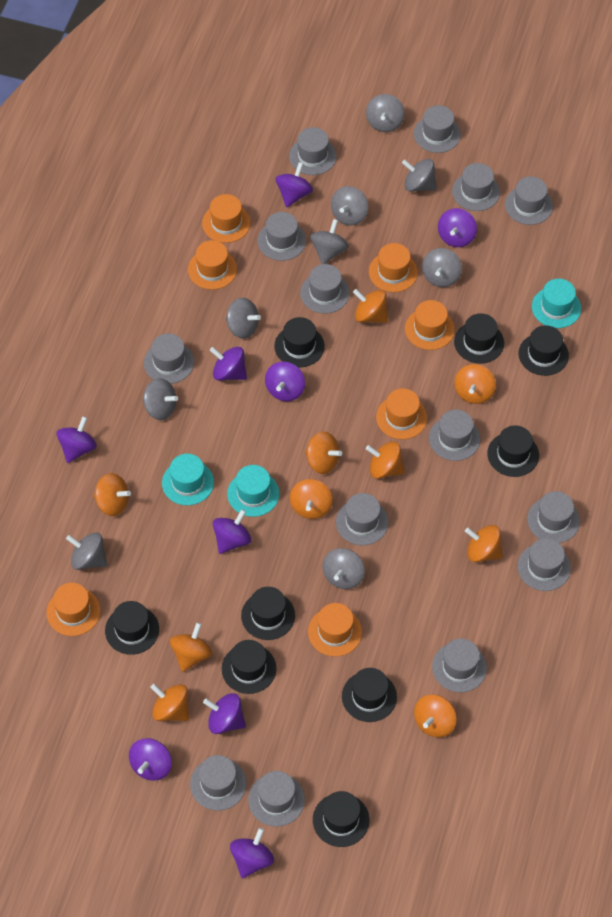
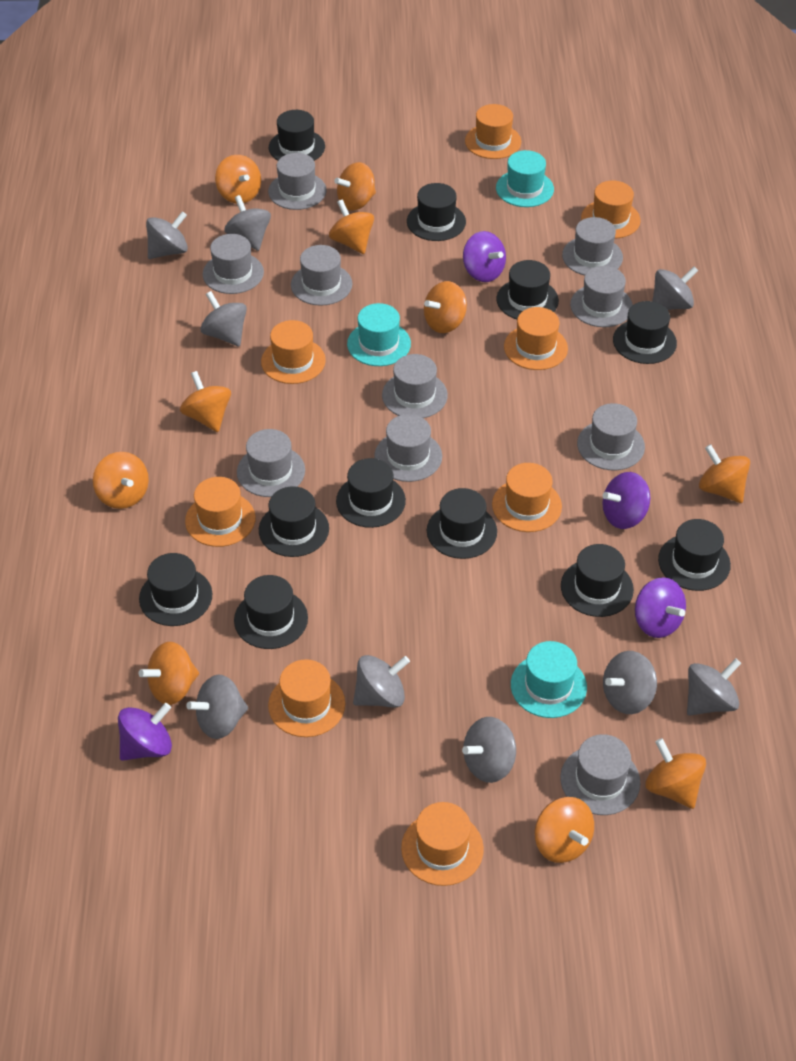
black hat: [105,601,159,655] [222,640,276,694] [241,587,295,640] [274,317,325,368] [313,791,369,847] [342,668,397,722] [454,313,504,364] [488,425,539,477] [519,325,569,376] = 9 -> [139,553,212,626] [234,575,308,649] [259,486,329,557] [269,110,325,161] [336,458,406,528] [407,183,466,241] [427,488,497,559] [497,260,559,319] [561,544,634,617] [613,301,677,364] [658,519,731,591] = 11
grey hat: [144,333,194,384] [190,755,247,811] [248,771,305,827] [257,212,306,261] [289,127,337,175] [300,264,350,314] [336,493,389,545] [414,105,461,153] [429,410,480,461] [432,638,487,692] [452,163,500,211] [505,176,553,225] [518,538,571,591] [527,491,580,543] = 14 -> [203,234,264,294] [237,429,305,497] [268,153,326,210] [291,245,352,306] [374,414,442,482] [382,354,448,418] [560,734,640,815] [562,217,623,276] [570,266,633,327] [577,403,645,470] = 10
orange hat: [46,583,101,636] [188,240,237,290] [202,194,251,243] [308,603,362,657] [369,243,418,292] [376,388,427,439] [405,300,455,350] = 7 -> [185,477,256,547] [261,320,326,384] [268,659,345,737] [401,802,484,886] [465,104,521,159] [492,463,562,532] [504,307,568,370] [581,180,641,239] = 8
purple spinning top: [57,416,97,463] [129,738,172,781] [203,693,246,734] [210,347,247,381] [213,509,252,554] [230,828,274,879] [265,362,305,401] [275,162,313,207] [438,208,477,247] = 9 -> [118,703,172,761] [463,231,506,282] [602,472,650,529] [635,577,686,638] = 4

